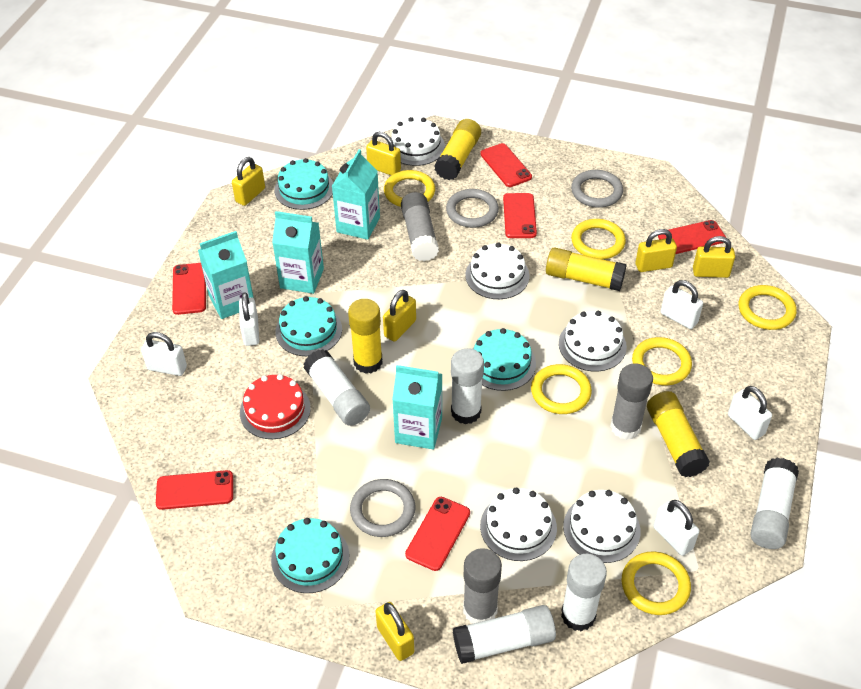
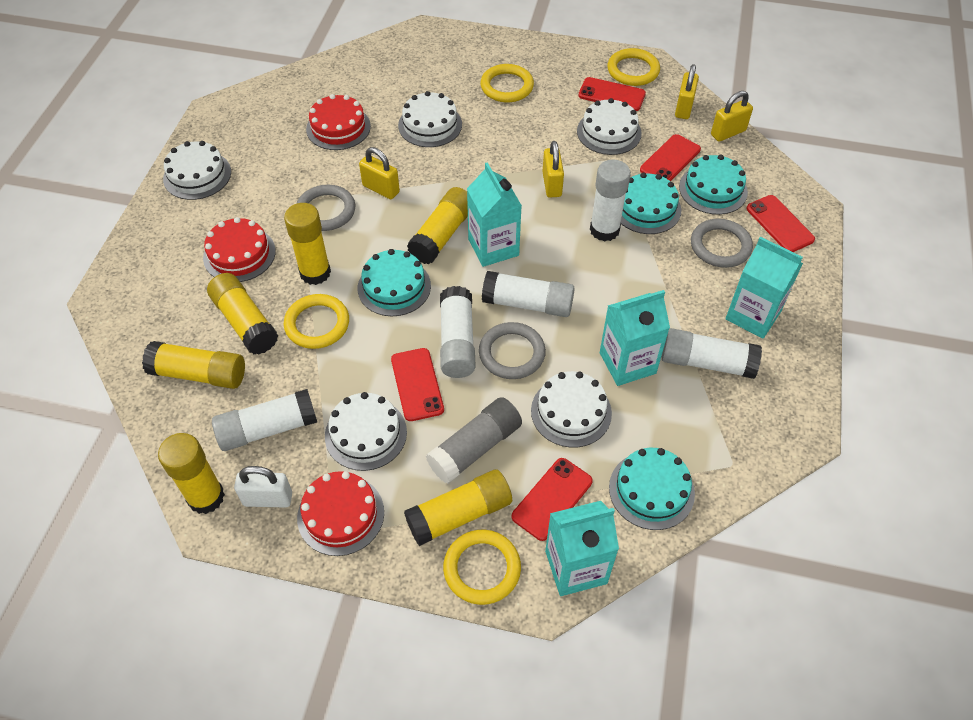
grey glue stick: [401,192,439,261] [463,548,502,624] [610,363,653,440] = 3 -> [426,397,522,484] = 1
red cake: [240,374,311,439] = 1 -> [203,217,276,282] [297,471,384,556] [306,94,371,150] = 3
red phone: [156,470,233,510] [172,263,206,315] [405,497,470,571] [480,143,532,187] [503,193,537,238] [658,220,726,254] = 6 -> [391,348,444,421] [512,458,593,541] [578,77,646,111] [640,134,701,182] [747,195,815,252] = 5
white padlock: [141,332,187,376] [239,292,259,346] [653,500,699,556] [661,280,703,329] [728,386,772,440] = 5 -> [234,466,292,507] = 1
yellow glue stick: [348,299,383,374] [434,119,481,180] [546,247,626,291] [647,391,710,477] = 4 -> [142,341,245,389] [158,433,225,514] [207,273,278,355] [284,203,331,285] [404,470,512,546] [407,187,468,264] = 6
yellow padlock: [232,157,265,206] [366,132,401,176] [375,602,414,661] [383,290,416,342] [635,229,677,272] [693,236,735,278] = 6 -> [359,147,400,199] [542,141,564,198] [675,64,699,119] [711,91,753,142] = 4
yellow ring: [384,170,435,207] [531,364,592,414] [571,219,626,259] [622,551,691,615] [632,337,692,385] [739,285,797,330] = 6 -> [284,294,349,349] [443,530,521,605] [480,64,534,102] [607,48,660,86] = 4

